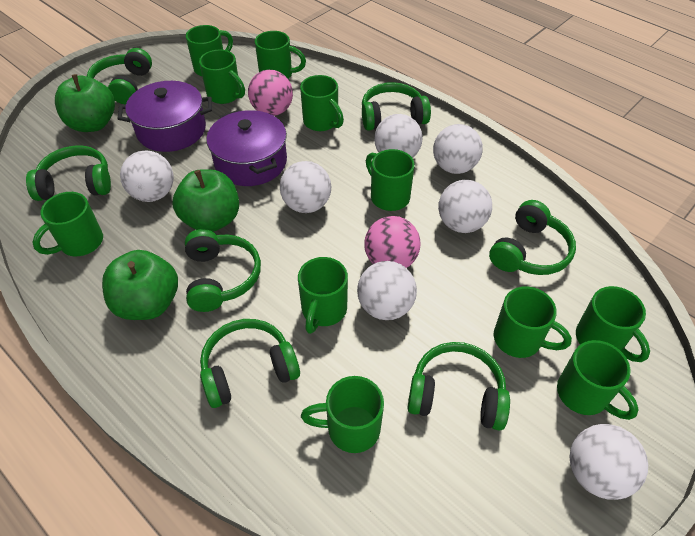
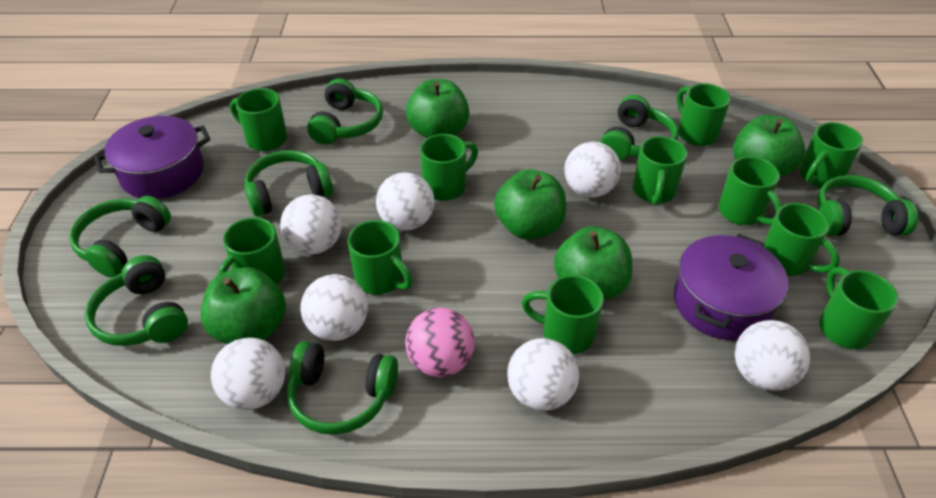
green apple: [55,74,115,132] [102,250,178,320] [172,169,239,232] = 3 -> [201,267,286,344] [406,79,469,138] [494,169,566,240] [554,226,632,300] [733,115,805,177] = 5
pink ball: [248,70,293,116] [364,216,421,268] = 2 -> [405,308,474,377] = 1

